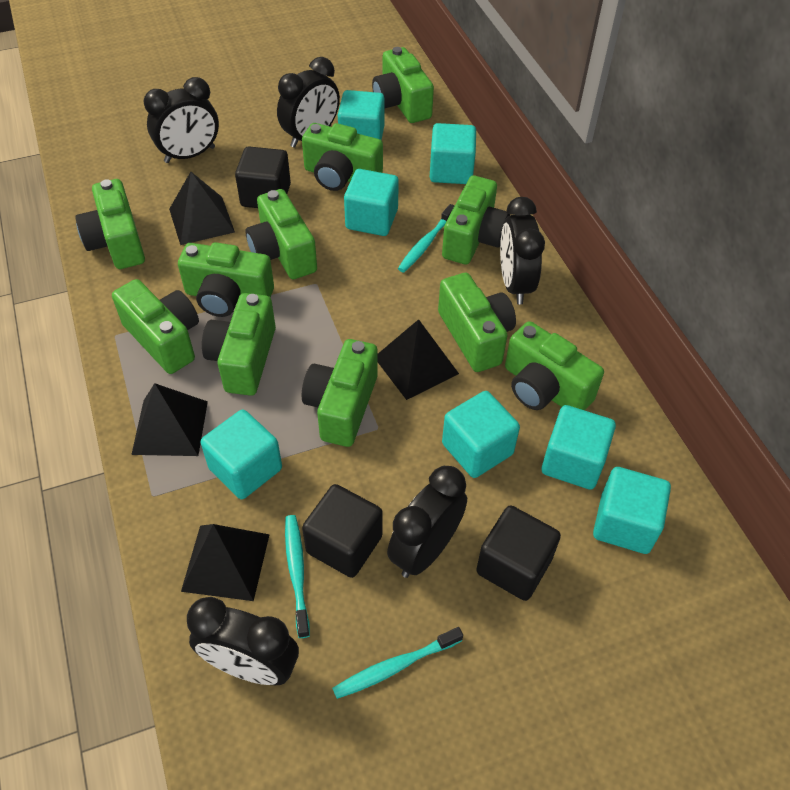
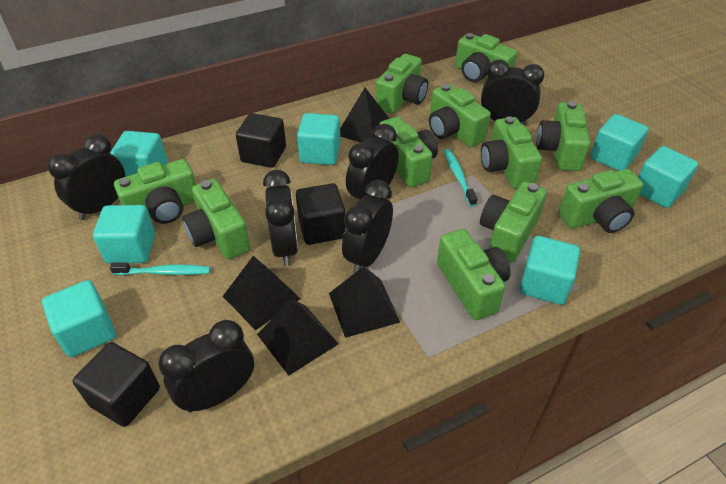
black clock: [144,77,219,163] [187,597,299,685] [277,57,340,148] [387,466,467,578] [500,197,545,304] = 5 -> [48,134,125,220] [159,320,254,413] [263,170,298,266] [342,180,393,273] [346,124,399,203] [481,60,544,126] = 6
turquoise toothbrush: [285,515,310,638] [332,627,463,699] [398,204,454,273] = 3 -> [110,262,210,275] [444,149,477,206] = 2

